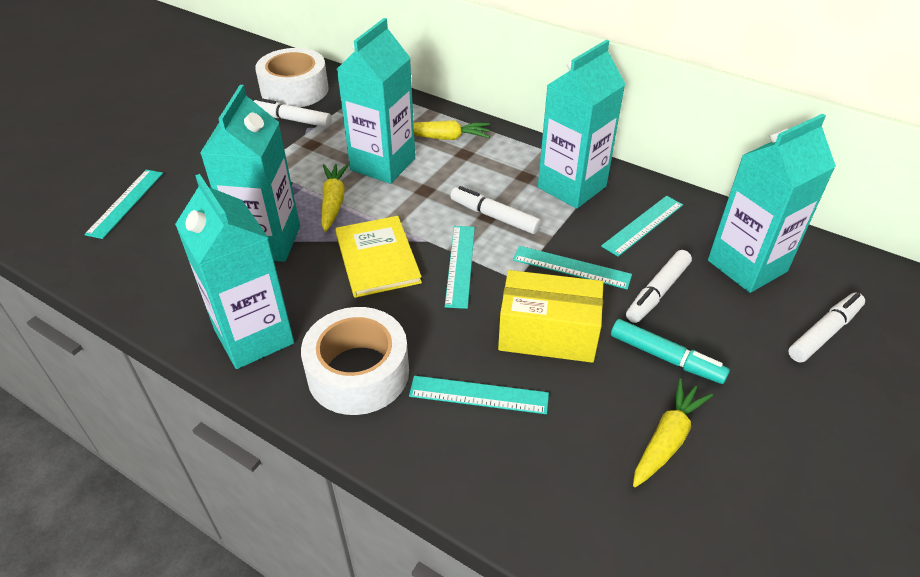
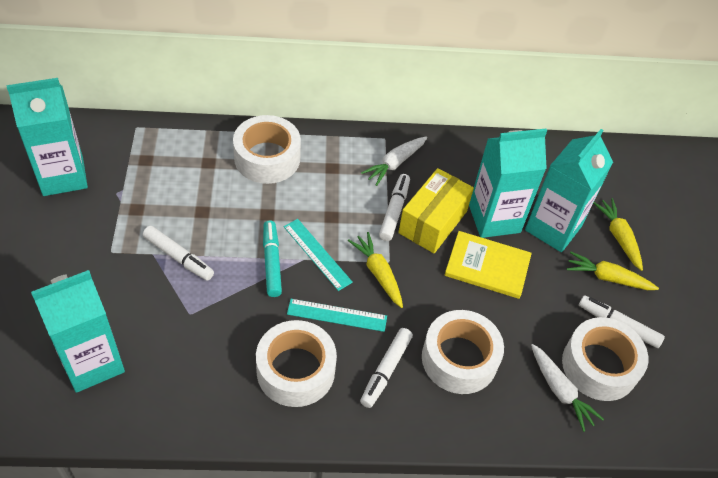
turquoise carton: [175,174,294,369] [200,85,300,262] [337,18,415,184] [538,39,626,209] [708,113,836,293] = 5 -> [7,78,88,196] [31,270,125,393] [469,129,547,238] [525,129,613,252] = 4
turquoise ruler: [84,170,163,239] [409,376,549,414] [445,226,475,309] [513,246,632,290] [601,196,683,257] = 5 -> [284,219,353,291] [287,299,387,332] = 2
white carrot: none = 0 -> [361,136,427,186] [531,344,604,432] = 2
white tape: [255,48,329,107] [301,307,409,415] = 2 -> [233,115,301,184] [256,320,337,407] [422,310,504,394] [562,317,648,401] = 4

